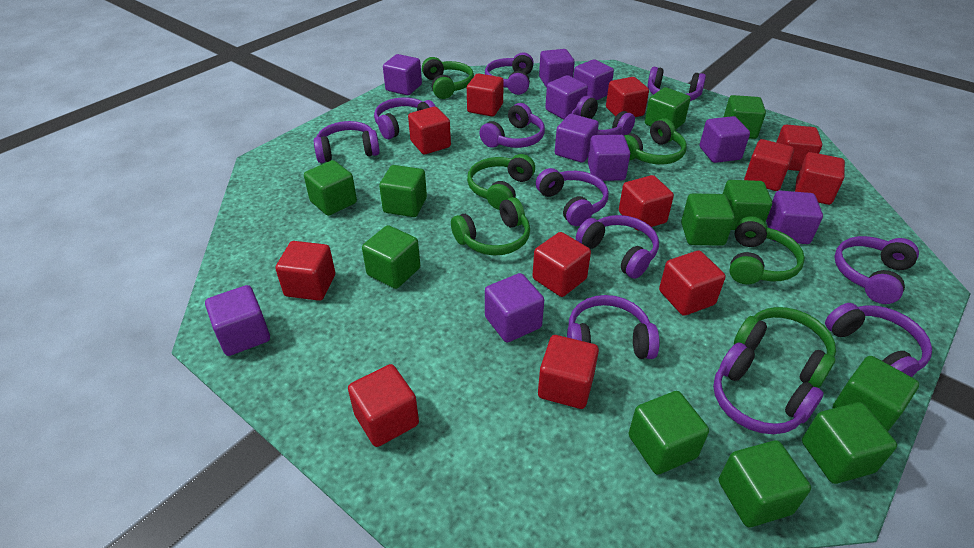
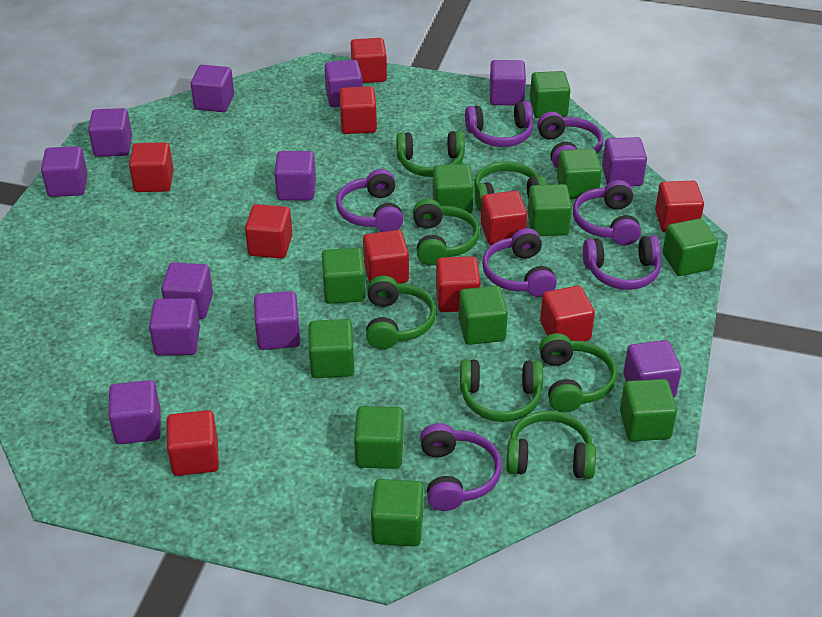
green headphones: [422,57,474,99] [451,197,530,255] [467,154,535,210] [624,118,687,164] [729,216,805,285] [734,307,836,388] = 6 -> [366,276,436,349] [396,131,465,177] [413,199,480,266] [460,359,543,422] [474,161,547,212] [506,411,596,479] [539,333,617,412] = 7
purple cube: [205,285,270,356] [383,54,422,95] [485,273,544,342] [539,49,575,88] [545,75,588,120] [555,114,599,163] [574,59,614,100] [588,135,630,181] [700,116,750,163] [766,191,823,244] = 10 -> [41,146,88,197] [88,108,132,157] [108,380,161,444] [149,298,200,355] [161,262,213,319] [191,65,234,112] [254,291,300,350] [274,151,316,201] [324,60,363,107] [490,60,526,106] [602,137,647,186] [623,340,682,398] = 12
purple headphones: [314,121,380,163] [374,97,436,139] [479,103,545,148] [485,53,534,95] [536,168,609,226] [567,295,660,359] [571,96,635,135] [576,215,659,279] [647,67,706,101] [713,342,824,434] [825,303,932,377] [834,236,919,304] = 12 -> [336,169,404,232] [420,423,502,511] [465,101,533,147] [482,228,557,297] [537,111,604,168] [573,180,641,245] [583,235,661,290] = 7
red cube: [275,241,335,301] [348,364,419,447] [408,107,451,154] [467,73,504,116] [532,232,591,297] [538,335,599,409] [606,77,649,117] [619,175,674,231] [659,251,726,316] [744,139,794,191] [776,124,822,171] [795,152,845,205] = 12 -> [129,142,174,192] [167,410,219,476] [245,204,292,259] [339,86,377,134] [351,38,387,83] [363,230,409,283] [436,256,481,312] [481,191,527,245] [540,286,595,341] [655,181,704,233] = 10

